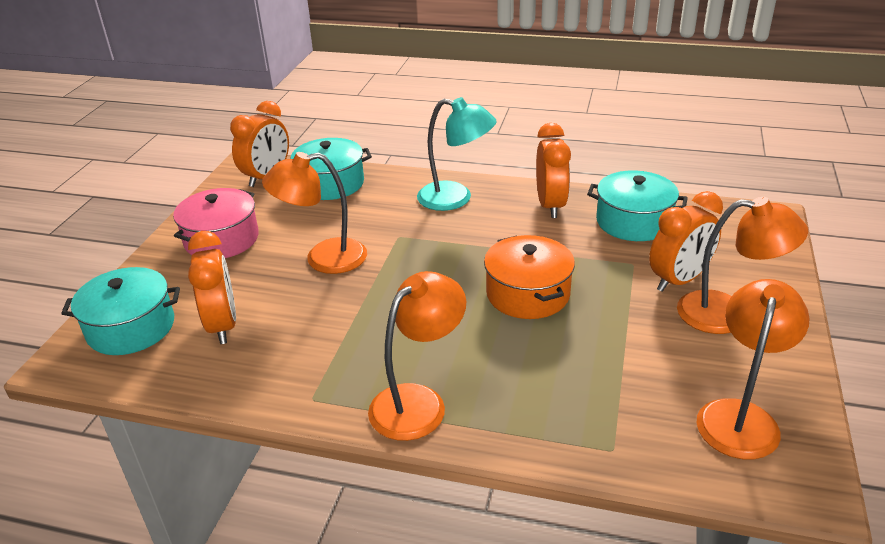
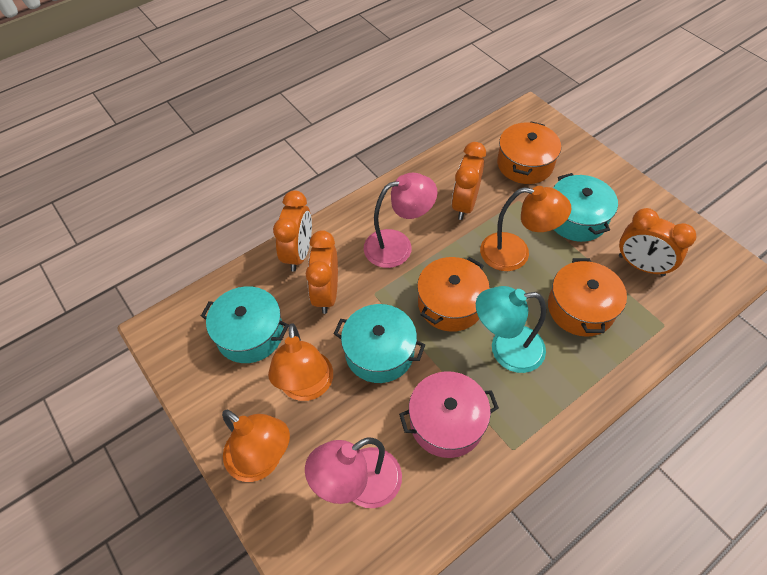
orange lamp: [262,152,367,274] [368,271,466,441] [677,197,808,334] [697,279,810,459] = 4 -> [222,410,290,482] [268,323,333,401] [480,186,571,271] = 3
orange pot: [484,235,575,319] = 1 -> [417,257,490,332] [497,122,561,184] [548,258,627,337] = 3
pink lamp: none = 0 -> [305,438,402,508] [364,173,437,268] = 2

